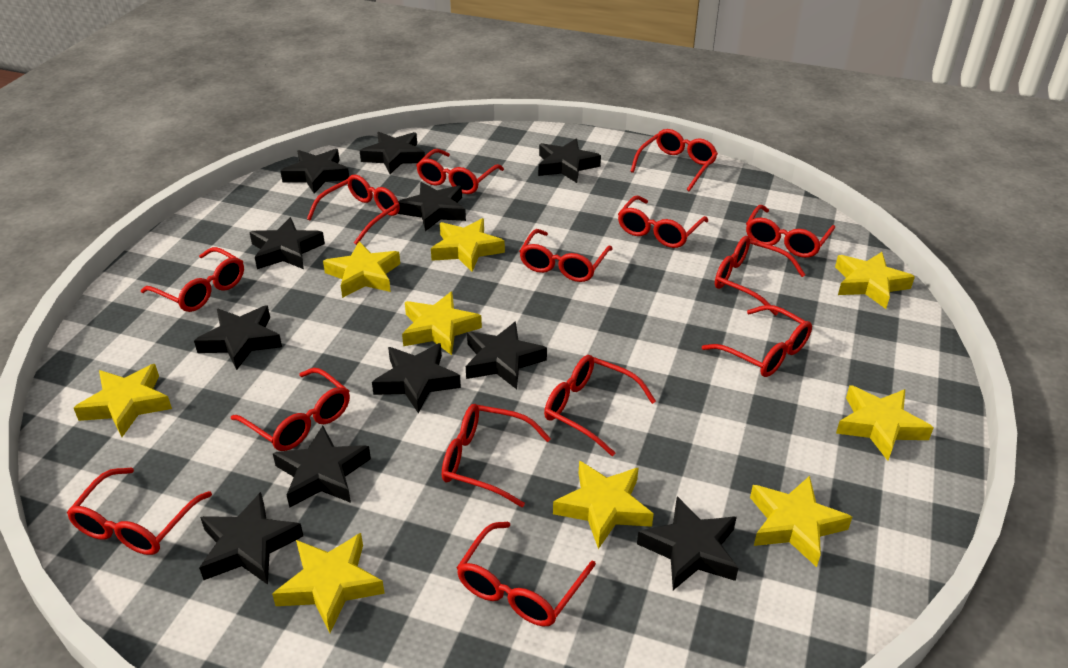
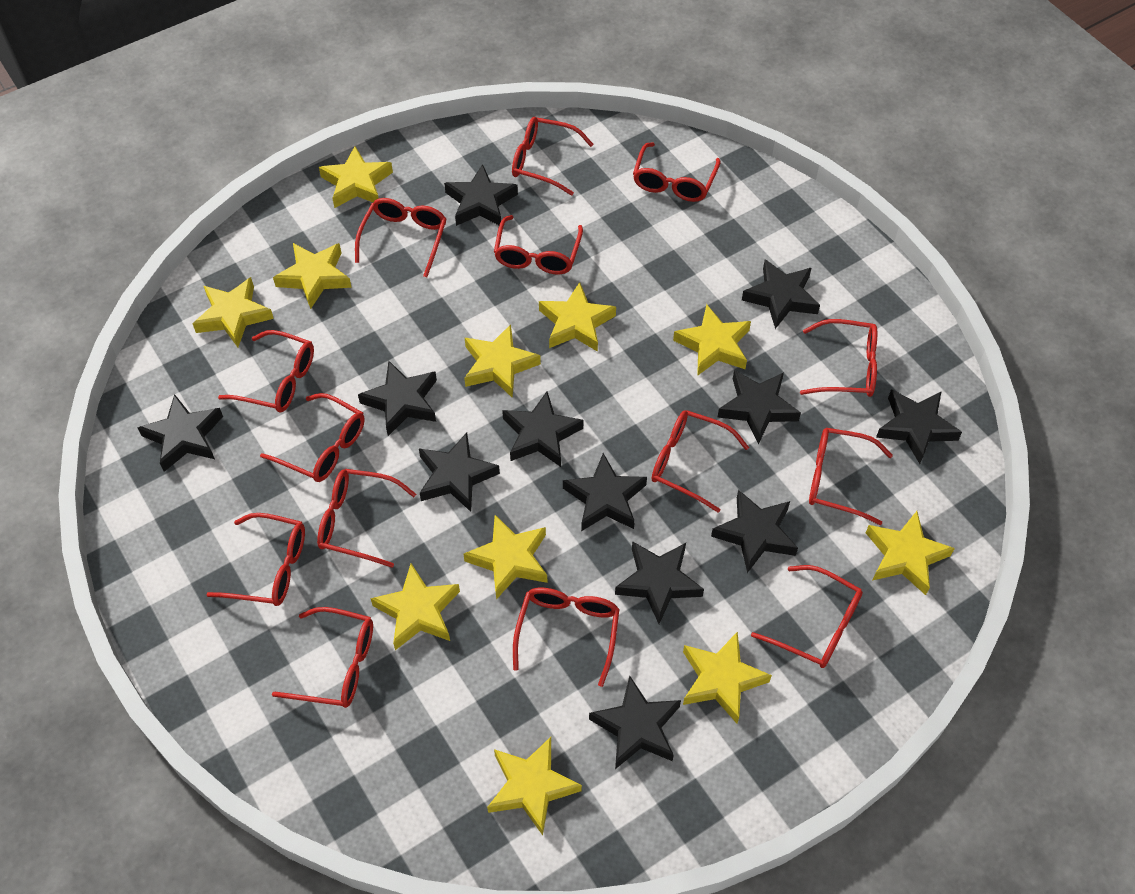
black star: [194,305,282,370] [199,492,303,585] [249,217,325,269] [273,426,371,508] [280,149,349,194] [360,132,425,174] [372,343,461,413] [398,182,466,231] [466,321,547,389] [538,139,601,183] [637,496,738,590] = 11 -> [138,394,223,472] [358,361,437,436] [419,433,500,512] [444,164,518,226] [502,391,583,467] [563,453,647,531] [589,676,681,769] [615,541,704,624] [711,490,798,573] [717,370,801,444] [742,259,820,329] [876,389,962,464] = 12
yellow star: [74,364,172,437] [272,533,385,633] [323,241,400,298] [402,291,482,355] [431,218,505,272] [553,461,654,549] [750,476,852,567] [835,252,915,309] [836,385,934,461] = 9 -> [193,277,274,347] [273,243,352,309] [319,146,393,208] [370,564,460,650] [464,324,541,398] [464,515,547,600] [487,737,582,835] [539,282,616,352] [673,304,751,376] [683,631,772,723] [866,511,955,595] = 11

